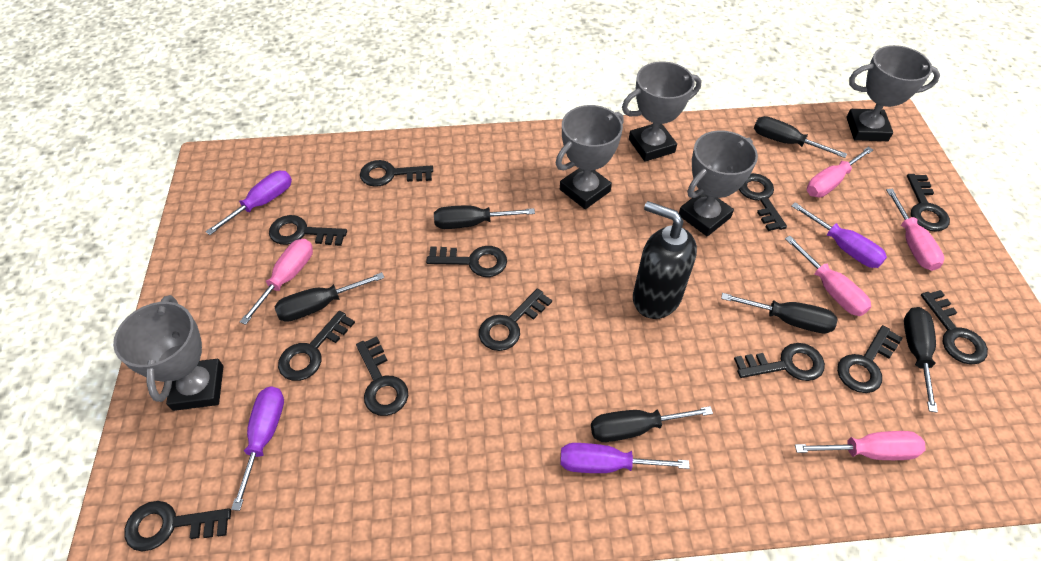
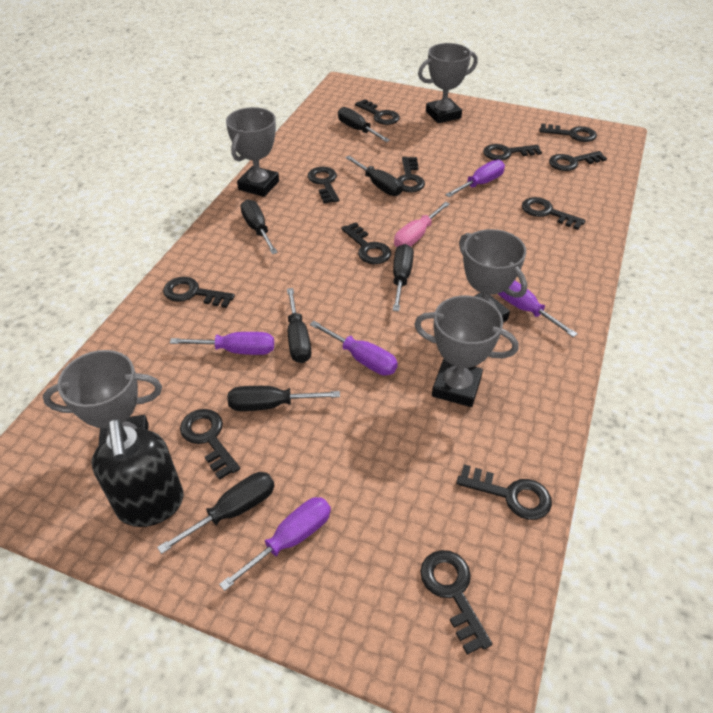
black screwdriver: [275,272,384,322] [434,206,535,229] [591,406,713,442] [721,293,838,333] [754,116,847,158] [904,307,938,413] = 6 -> [157,472,275,554] [228,386,340,411] [241,199,278,254] [287,288,311,363] [338,107,390,142] [345,156,403,196] [393,244,414,311] = 7
pink screwdriver: [240,239,313,325] [785,236,871,316] [795,431,926,460] [807,147,873,197] [886,189,944,271] = 5 -> [394,202,450,247] = 1
purple screwdriver: [205,171,292,235] [231,386,284,511] [560,443,690,473] [791,202,887,268] = 4 -> [170,332,274,355] [219,497,331,591] [310,321,398,375] [445,160,505,197] [498,281,578,337] = 5

